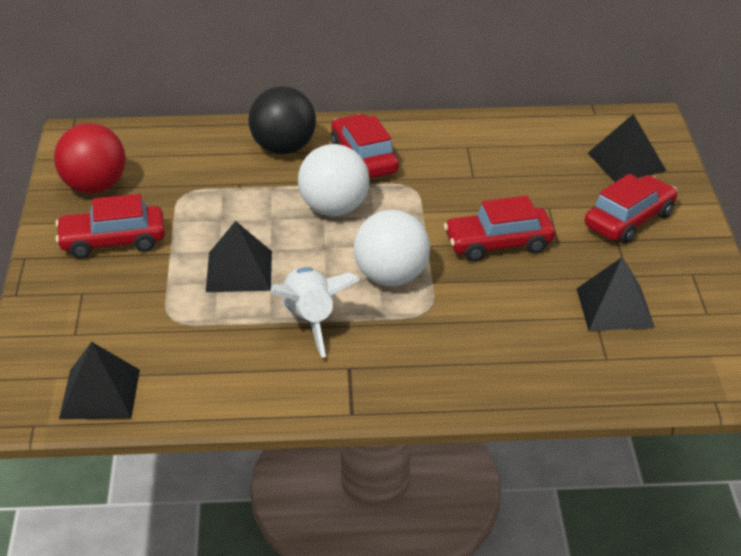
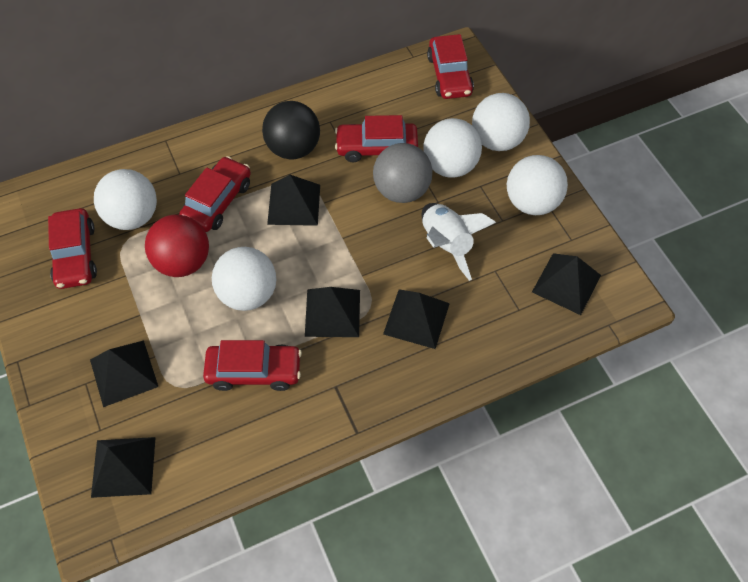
black pyramid: [59,342,140,419] [206,221,272,292] [576,257,655,331] [588,114,666,182] = 4 -> [90,340,158,407] [91,437,156,498] [267,175,320,226] [305,287,360,337] [383,289,450,349] [532,253,601,315] = 6
grey ball: none = 0 -> [373,143,432,203] = 1
red car: [55,194,165,259] [331,114,399,179] [444,196,555,262] [585,174,677,244] = 4 -> [48,208,97,289] [179,156,251,232] [203,340,302,391] [335,115,418,162] [427,34,474,99] = 5
white ball: [298,144,369,216] [354,210,430,286] = 2 -> [94,169,157,230] [212,247,276,311] [423,118,482,178] [472,93,530,151] [507,155,568,215] = 5

